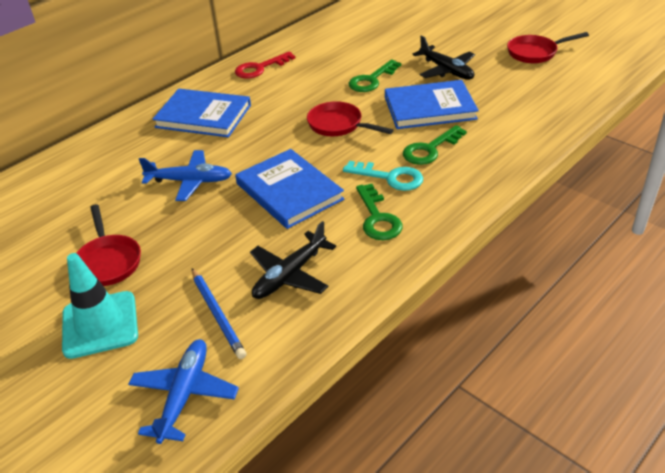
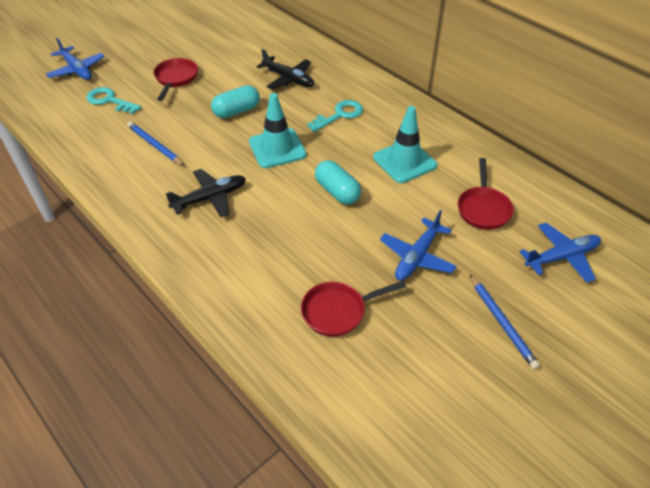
blue book: [152,89,251,137] [235,149,344,229] [385,80,479,129] = 3 -> none = 0
blue pencil: [192,268,246,359] = 1 -> [127,121,185,166] [470,275,540,370] = 2
blue plane: [128,339,239,444] [139,150,232,201] = 2 -> [46,38,105,80] [380,210,457,281] [519,223,601,283] = 3
green key: [349,60,401,92] [356,184,403,240] [403,125,467,165] = 3 -> none = 0
red key: [235,51,295,79] = 1 -> none = 0
turquoise capsule: none = 0 -> [211,85,260,118] [315,160,361,205] = 2
turquoise key: [343,161,423,191] = 1 -> [86,87,141,114] [307,100,363,132] = 2
turquoise traffic cone: [62,253,138,359] = 1 -> [249,93,307,168] [373,106,437,183] = 2

